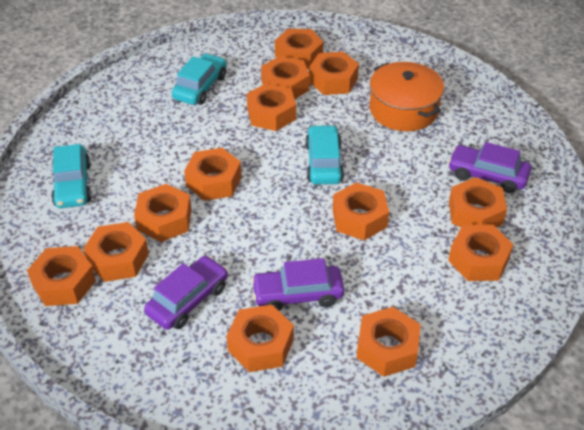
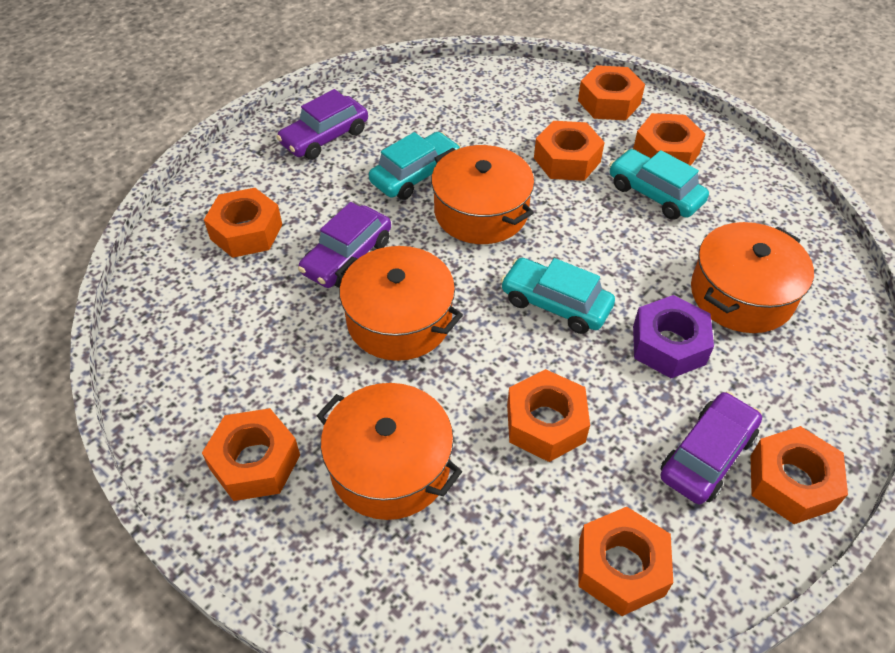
orange nut: [27,246,96,306] [83,222,149,282] [134,184,192,242] [184,148,242,201] [227,305,294,372] [247,83,296,131] [261,56,310,99] [275,29,324,69] [309,52,359,95] [332,182,389,240] [356,307,421,377] [448,225,514,281] [449,177,507,227] = 13 -> [202,408,300,501] [204,188,282,258] [507,369,590,462] [534,121,605,181] [578,65,645,121] [578,507,673,616] [633,113,706,166] [750,426,848,524] = 8
orange pot: [370,62,444,131] = 1 -> [317,383,462,520] [335,246,463,361] [431,145,534,244] [691,222,814,333] = 4
purple nut: none = 0 -> [633,295,714,378] = 1

